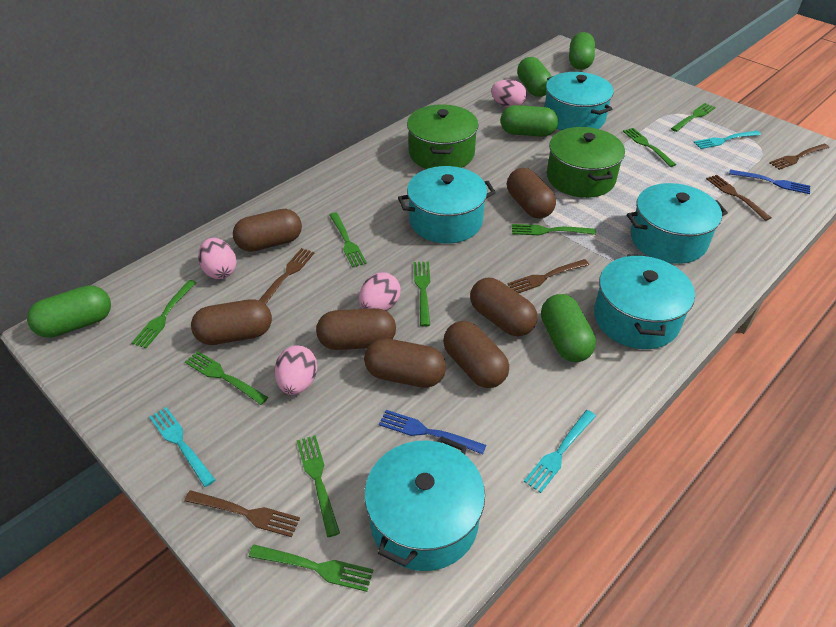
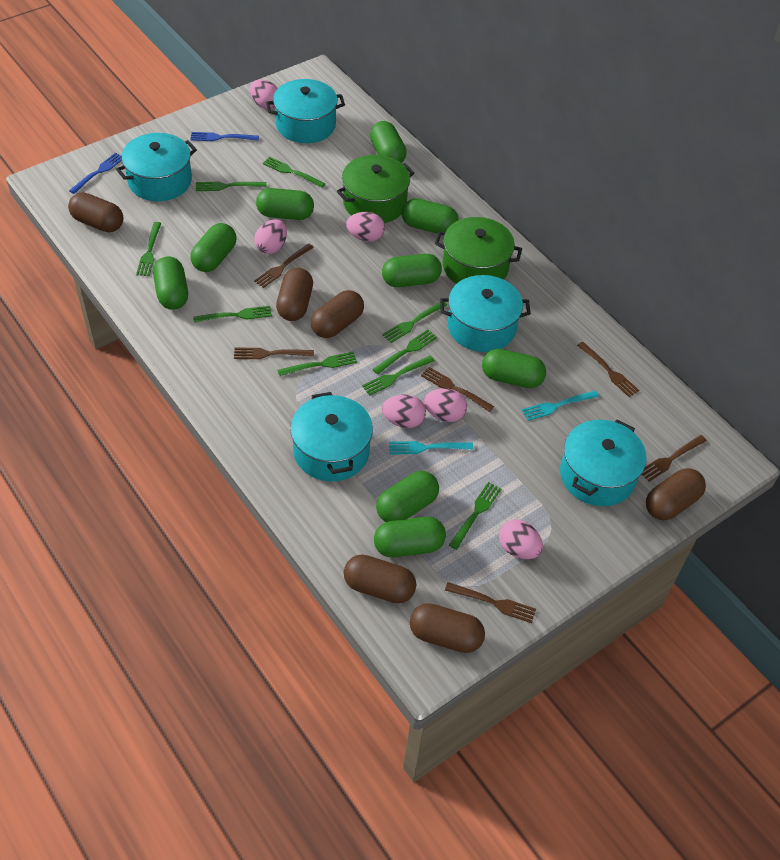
brown capsule: [191,299,272,345] [233,209,302,252] [316,308,396,350] [364,338,446,388] [443,321,509,388] [470,278,537,336] [507,168,556,219] = 7 -> [68,192,123,232] [276,268,313,321] [311,290,364,338] [344,555,416,603] [410,603,485,653] [646,468,706,520] = 6
brown fork: [184,490,300,537] [258,248,314,304] [507,259,589,293] [706,175,771,221] [769,144,830,170] = 5 -> [234,348,314,359] [254,244,314,288] [421,367,494,412] [445,582,536,623] [577,342,639,397] [642,435,707,482] = 6
green capsule: [27,285,111,338] [501,105,558,137] [517,57,552,97] [541,294,596,362] [569,32,595,70] = 5 -> [153,257,188,310] [190,223,237,272] [256,188,314,220] [370,121,407,163] [374,517,446,557] [376,471,439,522] [382,254,442,287] [402,198,459,234] [482,349,546,388] = 9
pink egg: [198,238,236,279] [275,345,317,395] [359,272,401,311] [491,79,527,107] = 4 -> [250,79,278,109] [254,219,287,254] [346,212,385,242] [382,395,426,428] [424,388,467,422] [499,519,543,559] = 6
turquoise fork: [149,407,215,487] [524,410,596,493] [694,131,761,149] = 3 -> [389,441,473,455] [522,390,599,421] = 2

